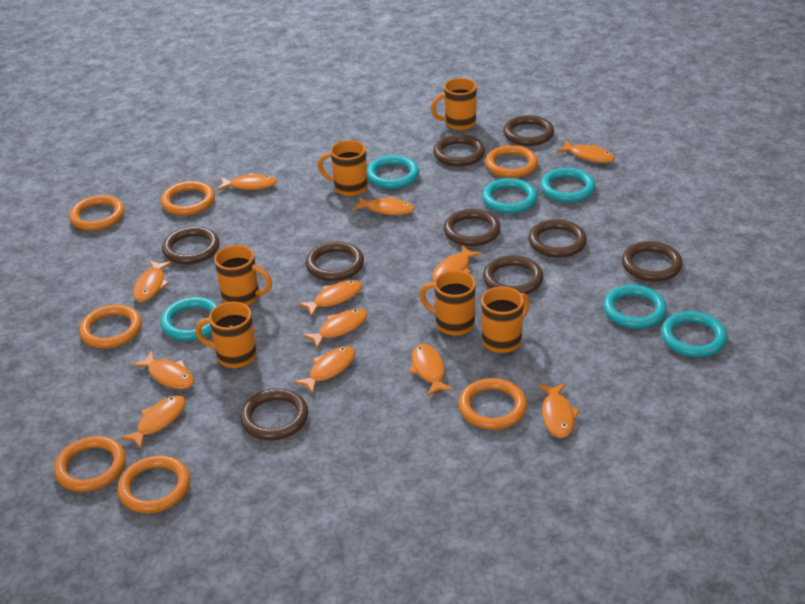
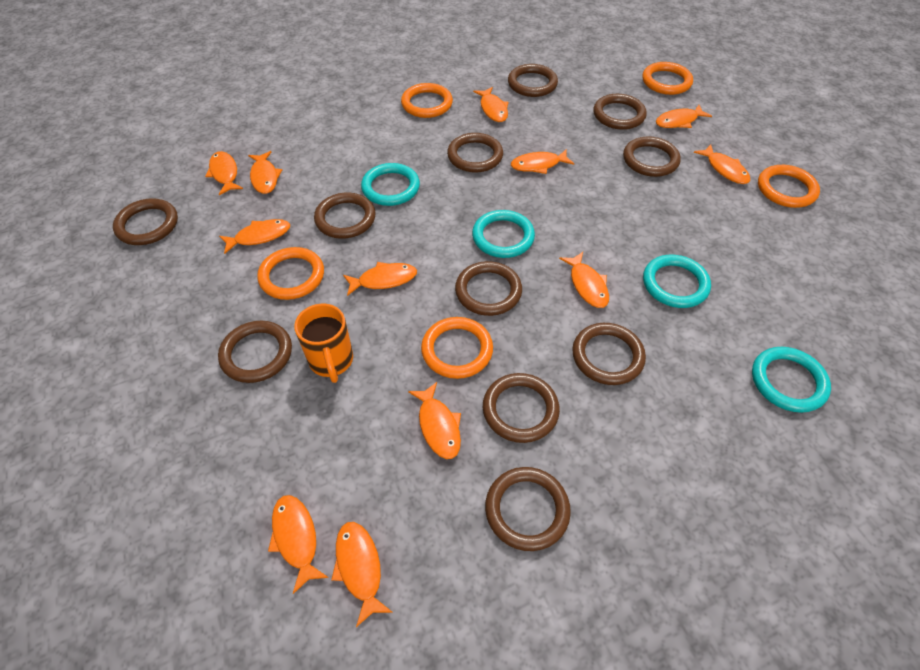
brown ring: [162,226,219,265] [240,389,308,440] [306,241,364,281] [433,135,485,167] [444,209,501,246] [483,255,543,294] [503,115,554,146] [528,219,587,258] [622,241,683,282] = 9 -> [113,198,178,245] [218,321,292,383] [314,192,376,239] [447,133,503,173] [455,261,522,316] [483,373,560,443] [485,467,571,551] [508,64,558,97] [572,323,646,385] [593,94,647,130] [623,136,681,177] = 11
orange mug: [195,302,257,368] [214,245,272,306] [318,140,368,196] [419,270,476,336] [431,78,477,130] [481,287,530,353] = 6 -> [294,304,353,383] = 1
orange ring: [54,436,126,492] [69,195,125,231] [79,304,142,349] [117,455,190,513] [161,181,215,216] [459,378,527,430] [485,145,538,178] = 7 -> [257,247,324,300] [401,83,453,118] [421,317,493,379] [642,62,693,95] [758,165,820,208] = 5
turquoise ring: [160,297,218,341] [367,155,419,189] [482,178,537,213] [540,168,595,202] [603,285,667,329] [661,311,727,357] = 6 -> [361,163,420,206] [472,210,535,258] [643,255,711,308] [752,347,831,413] = 4

